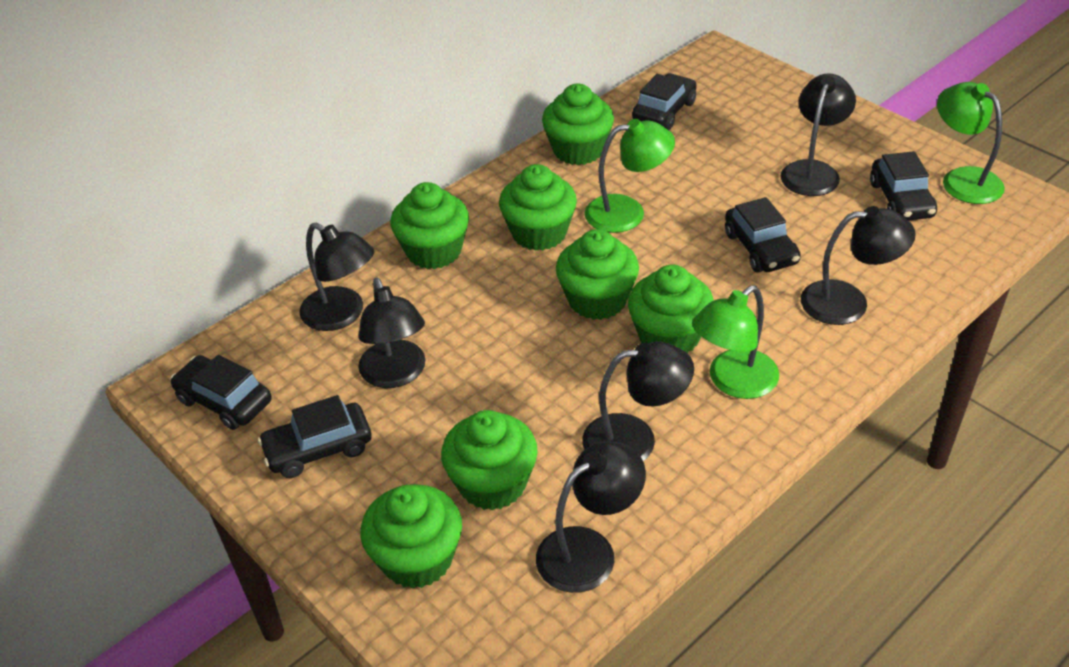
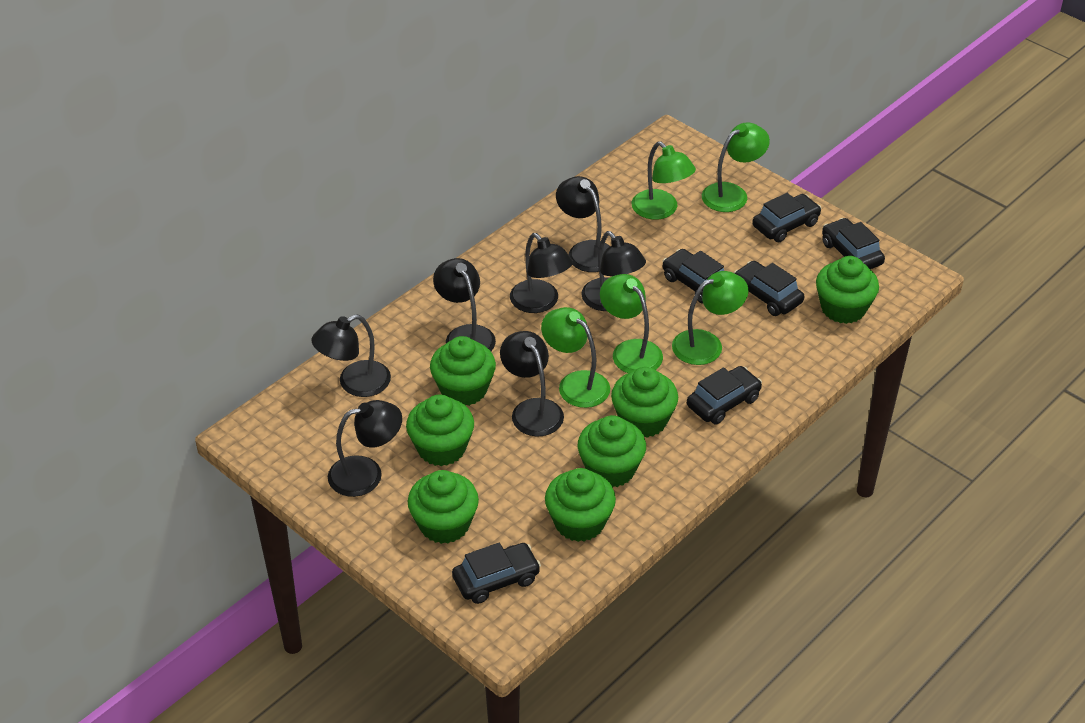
black car: [170,355,272,430] [258,395,371,478] [632,73,696,130] [725,197,801,273] [870,151,937,220] = 5 -> [452,542,541,604] [662,249,724,303] [687,366,762,424] [734,261,805,316] [752,193,821,242] [822,218,885,269] = 6
black lamp: [299,223,374,331] [358,277,426,388] [536,442,646,593] [582,341,694,461] [781,73,856,196] [801,206,916,325] = 6 -> [311,315,391,397] [328,400,402,497] [433,258,496,351] [500,331,564,436] [510,233,573,313] [556,176,610,272] [581,231,646,311] = 7
green lamp: [585,119,675,233] [692,285,779,399] [937,82,1005,204] = 3 -> [541,307,610,408] [600,274,663,373] [632,142,696,220] [672,271,748,365] [702,122,770,212] = 5

